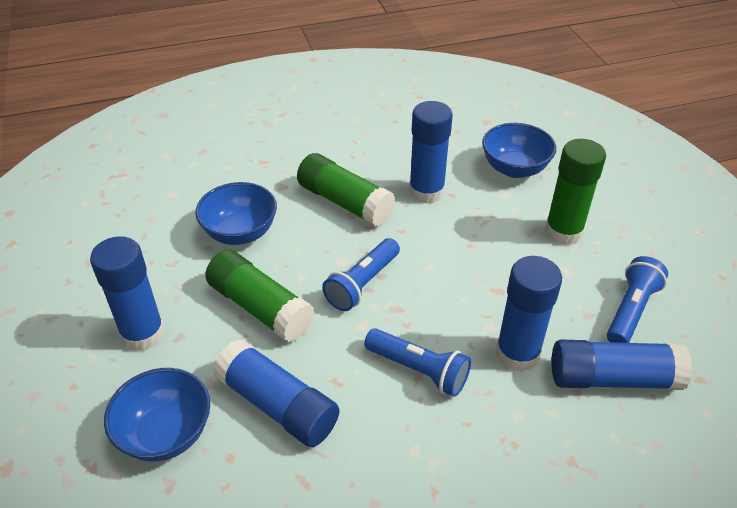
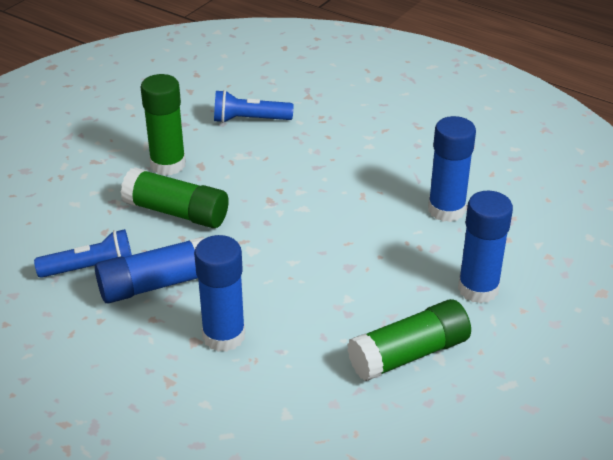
blue bowl: [104,368,210,461] [195,182,277,245] [482,123,556,178] = 3 -> none = 0
blue flashlight: [322,238,400,311] [364,328,471,397] [607,256,668,343] = 3 -> [34,229,132,278] [214,90,293,123] = 2
blue glue stick: [90,236,165,351] [213,339,339,447] [409,101,453,204] [496,256,562,372] [551,340,692,390] = 5 -> [95,237,204,304] [194,235,245,352] [428,116,476,222] [458,191,513,303] = 4

